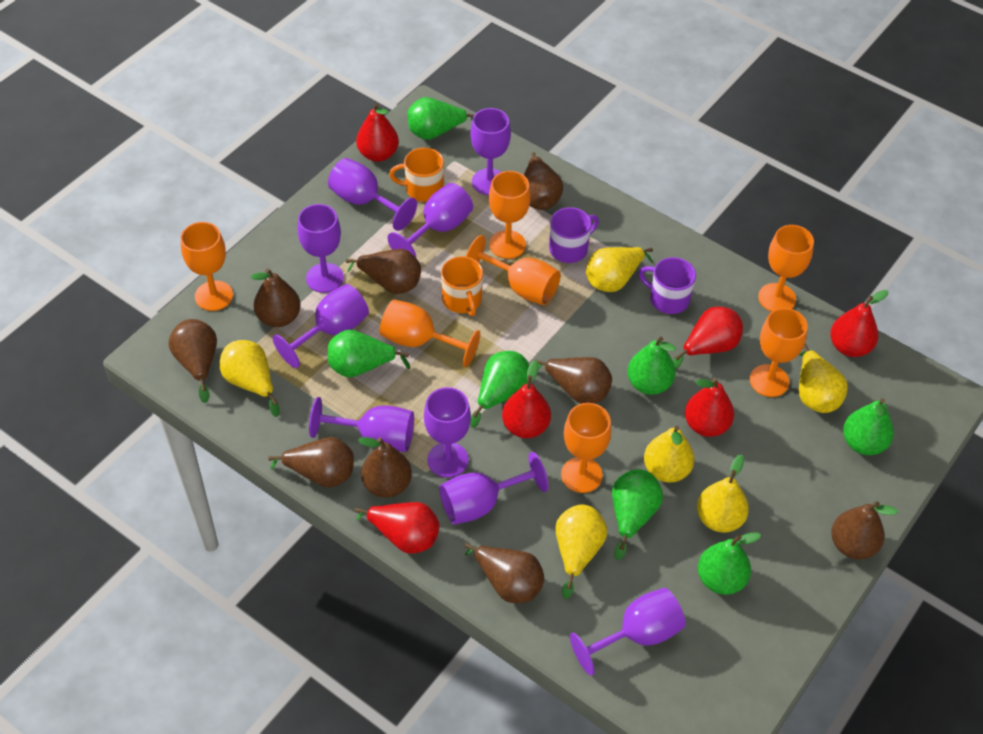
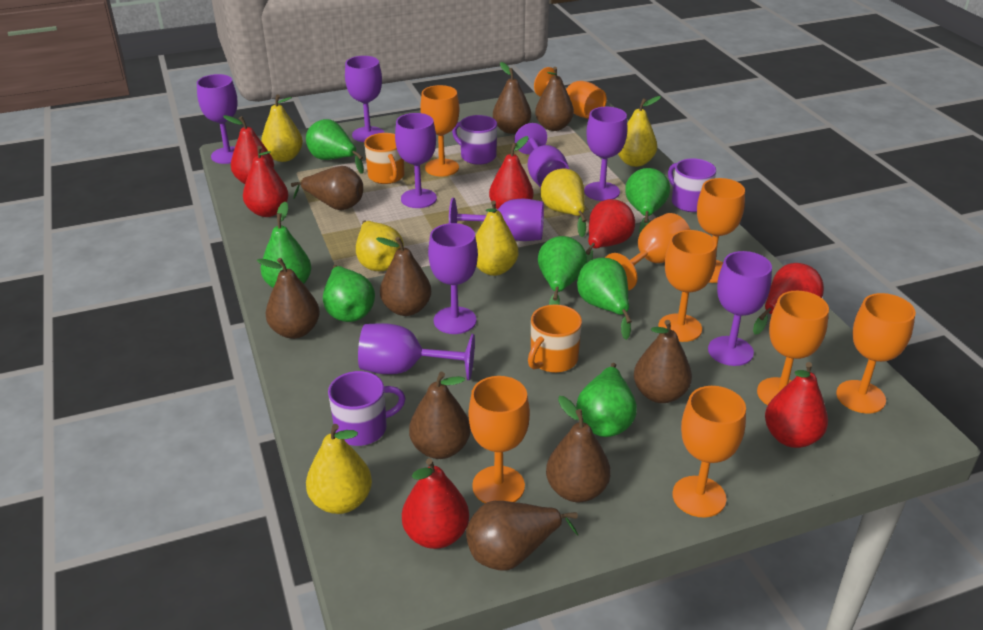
orange goblet: [181,222,233,311] [380,299,480,368] [466,235,561,305] [489,171,531,259] [561,403,611,493] [750,308,808,397] [758,225,814,312] = 7 -> [420,85,459,177] [468,376,530,503] [534,67,607,119] [605,213,690,290] [658,230,716,342] [672,386,746,518] [697,178,745,283] [757,291,829,405] [836,293,916,413] = 9
purple mug: [549,207,599,263] [639,257,696,314] = 2 -> [328,371,406,446] [452,115,497,165] [668,158,716,212] = 3
red pear: [355,502,439,554] [356,103,399,162] [502,360,551,438] [672,307,743,370] [685,377,734,437] [830,290,888,357] = 6 -> [223,115,274,184] [243,146,288,217] [402,458,469,549] [489,136,533,210] [586,199,635,262] [753,263,824,334] [765,362,828,448] = 7

